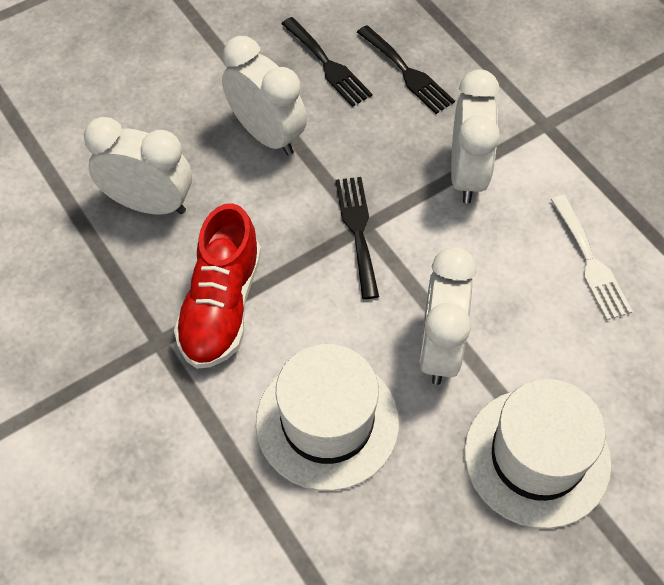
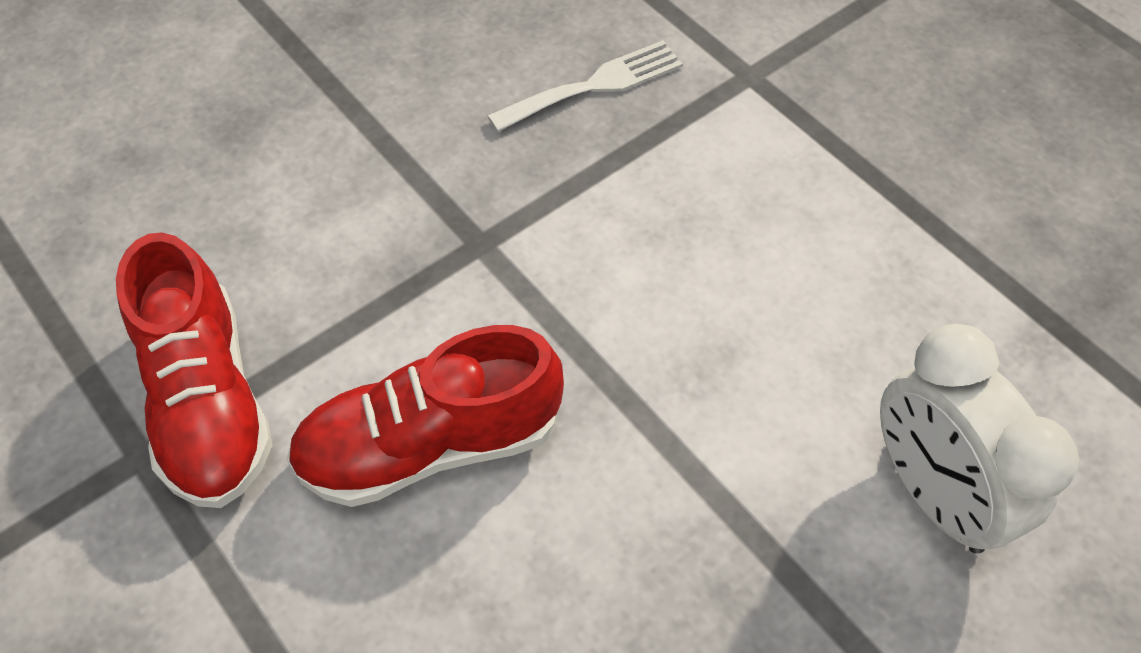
black fork: [281,17,372,107] [335,177,379,299] [357,25,455,114] = 3 -> none = 0
red shoe: [174,203,261,369] = 1 -> [116,232,272,508] [286,325,564,507] = 2
white clock: [84,117,192,215] [222,36,307,156] [419,247,476,385] [451,69,500,203] = 4 -> [880,324,1079,554] = 1
white hat: [256,344,399,491] [464,379,612,529] = 2 -> none = 0

